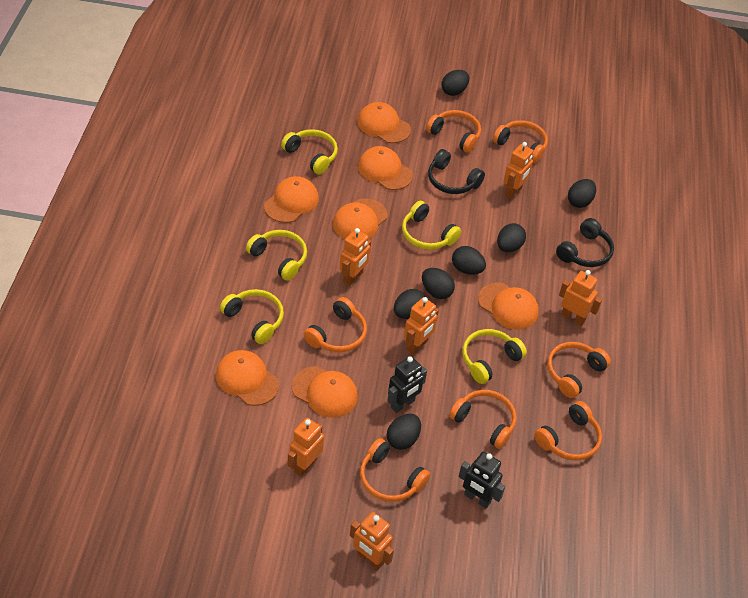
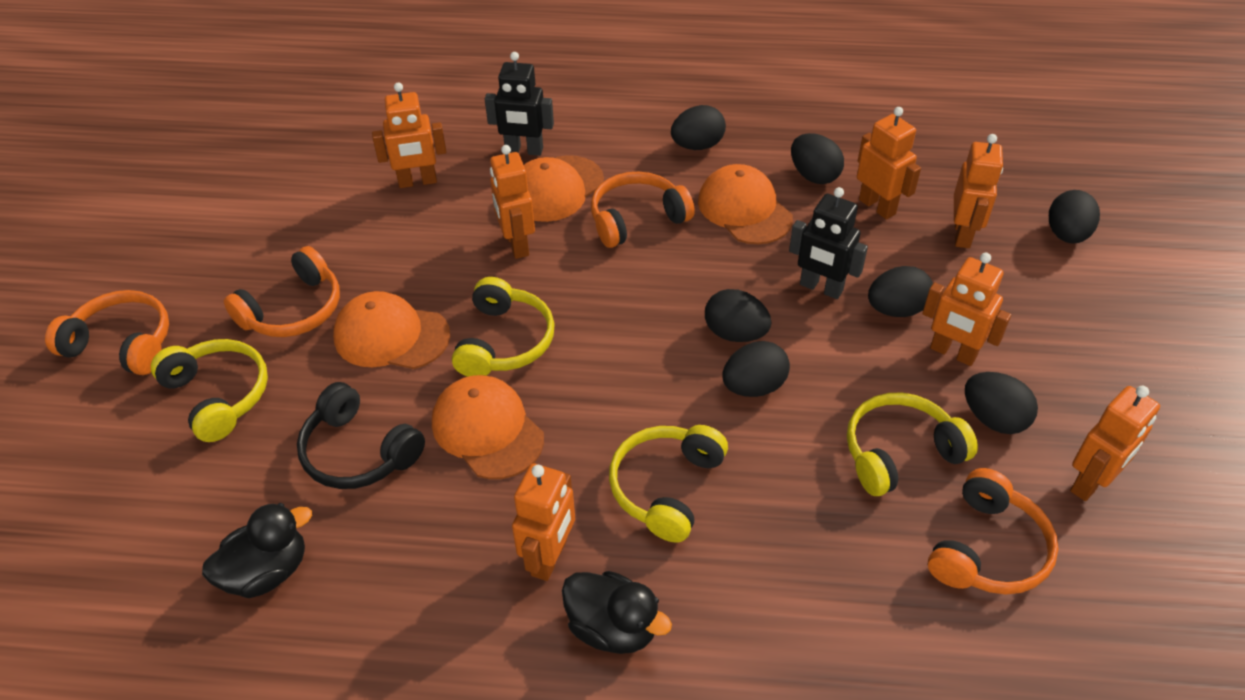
black duck: none = 0 -> [202,503,312,598] [562,571,672,654] = 2
black headphones: [428,149,485,194] [556,218,614,267] = 2 -> [297,382,425,489] = 1
orange cap: [216,350,279,406] [264,176,319,223] [292,366,358,418] [333,198,388,239] [357,102,411,143] [358,146,413,190] [478,282,539,330] = 7 -> [333,291,450,369] [432,375,544,479] [524,155,604,222] [698,164,793,244] = 4
orange headphones: [303,297,367,352] [360,438,430,502] [426,110,481,153] [449,390,517,449] [493,120,548,163] [534,401,602,460] [547,342,611,398] = 7 -> [45,290,169,375] [224,246,340,337] [591,172,695,248] [928,468,1058,594] = 4
orange robot: [287,418,324,477] [340,228,371,286] [350,512,394,570] [404,297,439,355] [503,142,533,199] [559,270,602,326] = 6 -> [372,83,446,188] [490,145,535,259] [512,463,575,581] [857,107,921,220] [922,253,1011,366] [954,134,1003,248] [1070,386,1160,501] = 7
yellow headphones: [220,289,284,344] [246,230,307,281] [281,129,338,174] [402,201,461,250] [462,329,527,384] = 5 -> [151,339,268,442] [452,277,555,377] [609,425,728,543] [847,393,978,496] = 4

